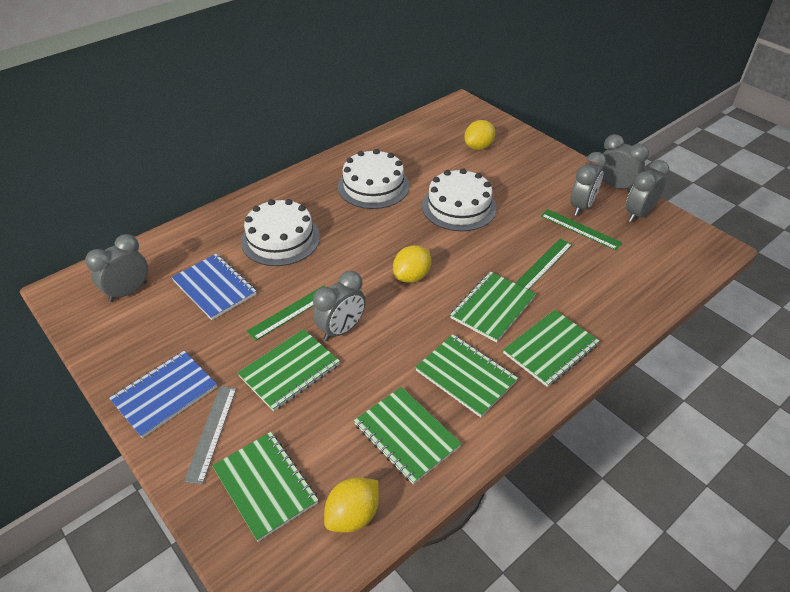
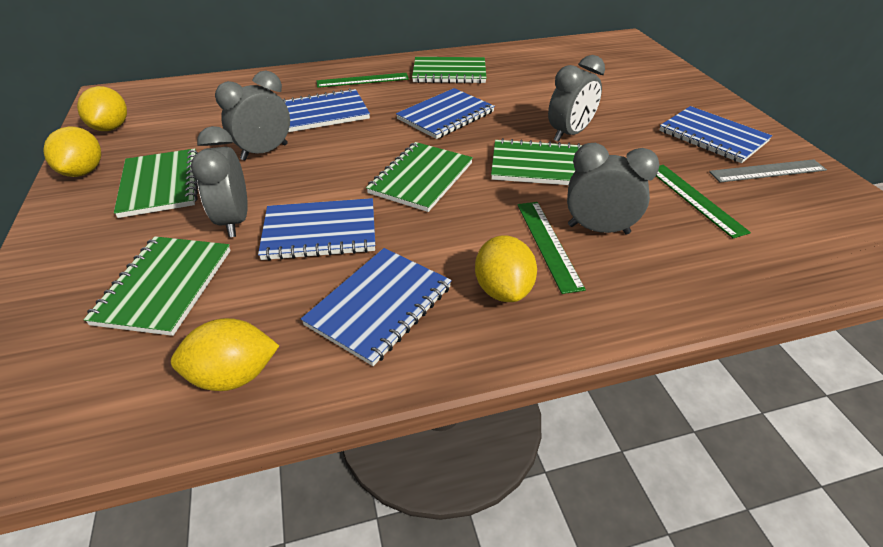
blue notebook: [109,351,217,438] [171,254,256,320] = 2 -> [258,198,375,261] [283,88,370,132] [301,248,452,366] [396,88,495,139] [659,106,772,163] = 5
green notebook: [212,432,318,542] [238,329,340,411] [354,387,462,484] [415,334,518,418] [450,271,536,343] [503,310,599,387] = 6 -> [84,236,231,336] [114,148,198,218] [366,142,473,212] [412,57,486,84] [491,138,582,185] = 5
grey clock: [85,234,148,302] [313,271,366,341] [570,152,606,216] [598,134,649,193] [626,160,669,222] = 5 -> [191,126,248,237] [215,70,290,160] [548,55,605,142] [567,143,659,234] = 4
white cake: [241,199,320,266] [338,149,410,209] [422,168,497,231] = 3 -> none = 0
yellow lemon: [324,477,379,533] [393,245,431,283] [464,120,495,150] = 3 -> [43,127,101,177] [77,86,127,131] [171,318,279,391] [475,235,537,302] = 4

